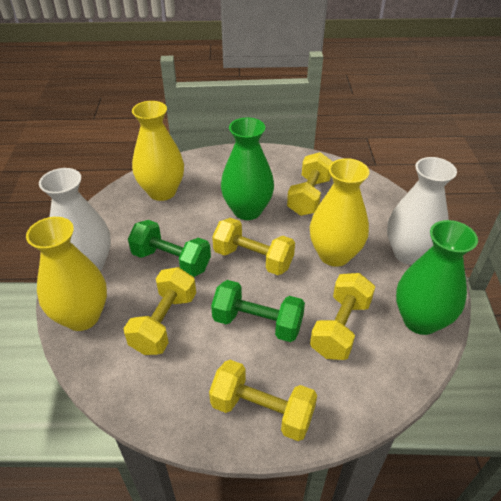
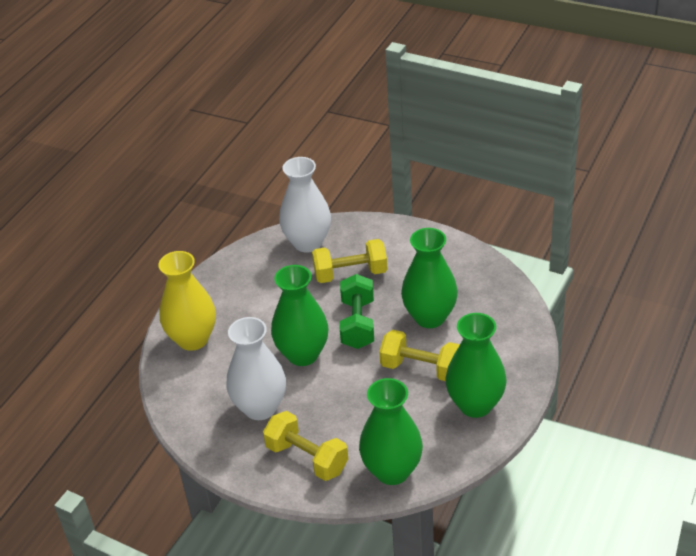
green dumbbell: [128,220,211,277] [211,280,305,342] = 2 -> [340,274,374,349] = 1
green vase: [221,118,274,220] [396,220,478,335] = 2 -> [271,265,329,366] [359,378,423,485] [401,228,458,328] [445,313,507,418] = 4
yellow dumbbell: [123,267,196,355] [209,360,317,441] [212,218,295,275] [287,152,333,216] [310,273,375,360] = 5 -> [263,411,348,481] [312,239,388,283] [379,330,460,381] = 3
yellow vase: [26,217,107,331] [132,101,184,201] [310,158,369,267] = 3 -> [158,251,216,351] = 1

